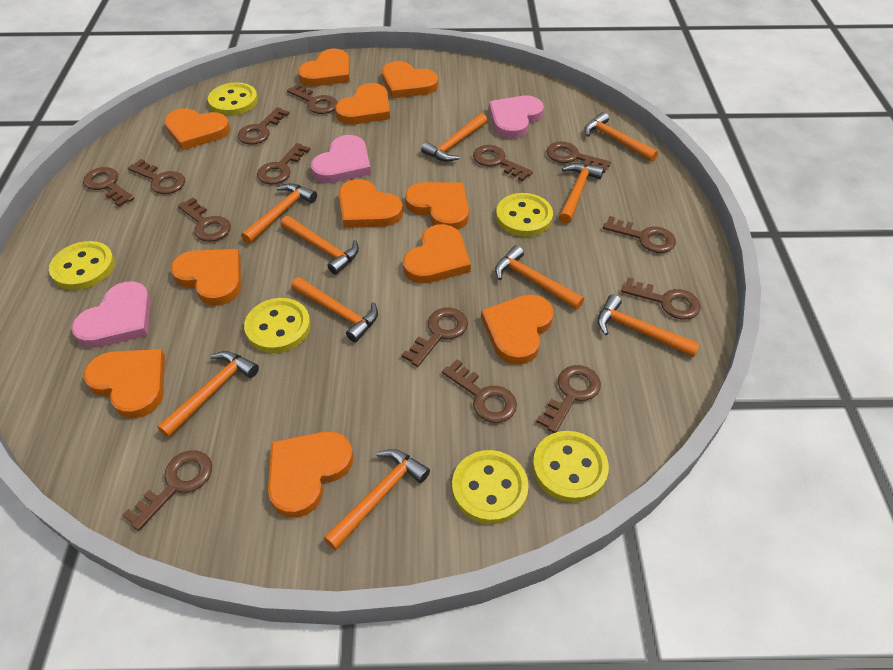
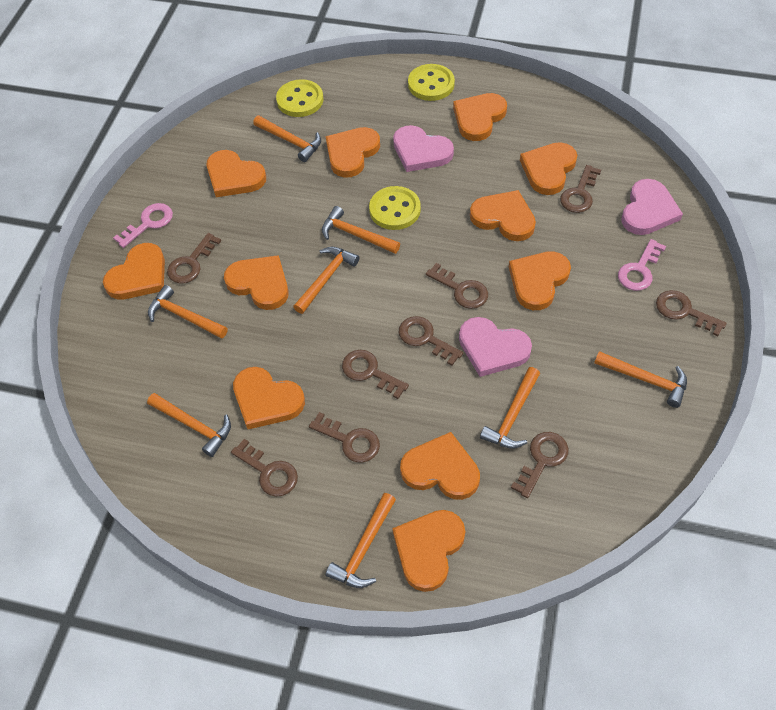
brown key: [83,167,135,207] [123,450,212,531] [128,159,185,194] [178,198,231,242] [238,107,290,145] [257,143,310,185] [287,84,338,114] [402,307,468,367] [442,359,517,423] [473,145,533,181] [536,365,601,433] [546,141,611,173] [603,216,676,253] [621,277,701,320] = 14 -> [167,233,221,284] [231,439,298,497] [309,412,380,463] [342,350,409,399] [399,316,463,366] [426,263,488,309] [511,432,569,498] [560,165,601,213] [656,290,727,336] = 9
orange hammer: [157,351,259,438] [241,183,317,244] [281,216,359,275] [291,277,378,342] [324,449,430,550] [421,113,487,162] [495,245,584,310] [559,163,604,224] [584,112,658,162] [598,295,700,357] = 10 -> [147,393,231,457] [148,285,228,339] [253,116,321,162] [293,247,359,314] [322,206,400,254] [326,493,396,588] [480,367,540,449] [594,351,687,408] = 8
pink key: none = 0 -> [113,203,173,248] [618,239,666,291] = 2
yellow button: [49,241,115,290] [208,82,258,116] [244,298,311,353] [452,450,529,524] [496,193,553,237] [533,431,609,502] = 6 -> [276,79,323,117] [369,186,421,230] [408,64,455,101] = 3

